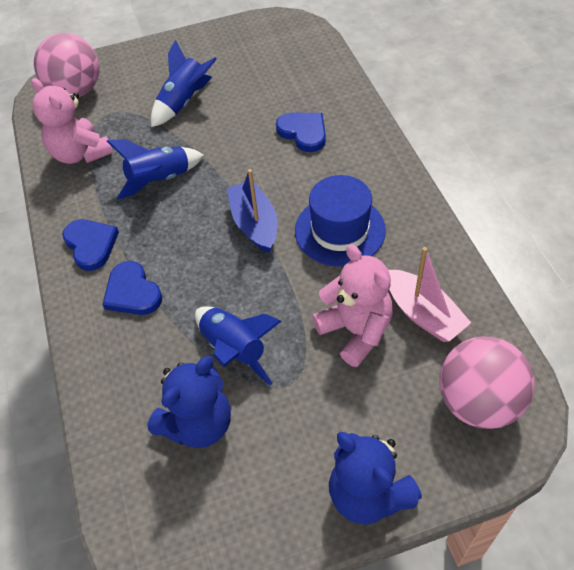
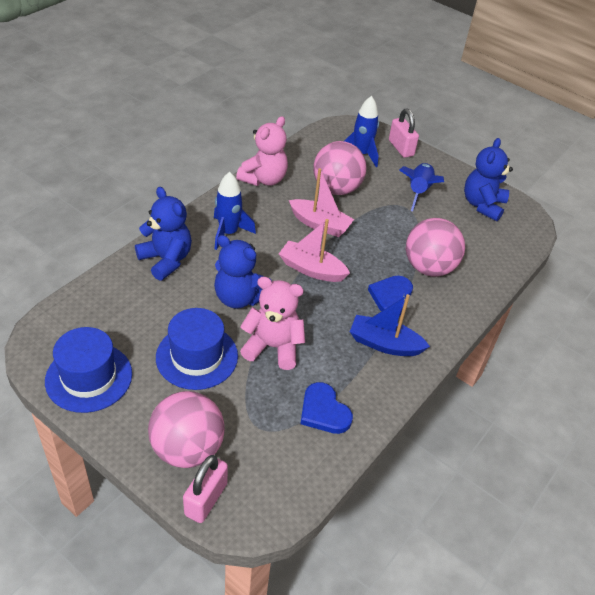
blue hat: [295,175,386,267] = 1 -> [45,327,132,413] [156,308,238,390] = 2
blue heart: [62,219,119,271] [102,261,162,315] [276,113,326,152] = 3 -> [300,382,353,434] [368,276,413,316] = 2
blue teddy bear: [147,356,231,448] [329,432,422,525] = 2 -> [135,187,192,281] [214,235,272,309] [464,138,513,221] = 3
pink ball: [34,33,100,97] [439,336,535,429] = 2 -> [148,391,225,468] [313,141,367,195] [406,218,465,277] = 3
pink boat: [388,247,471,342] = 1 -> [279,219,350,282] [289,168,354,237] = 2
pink padlock: none = 0 -> [183,455,228,523] [389,108,419,158] = 2

